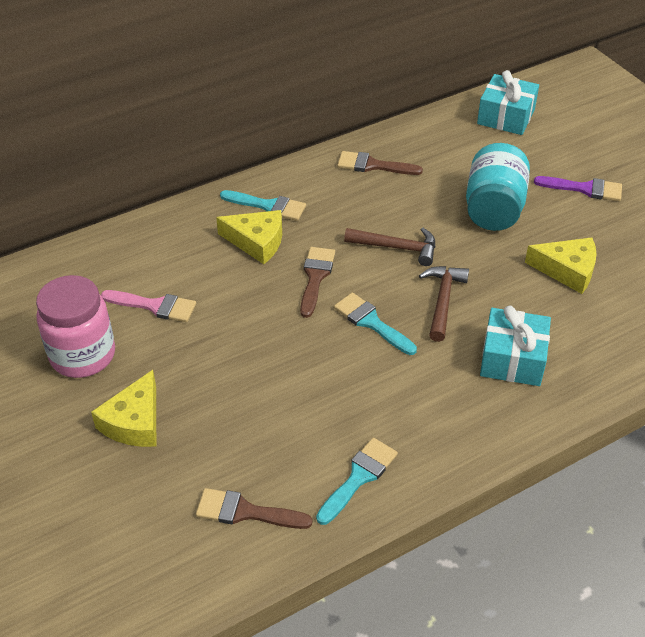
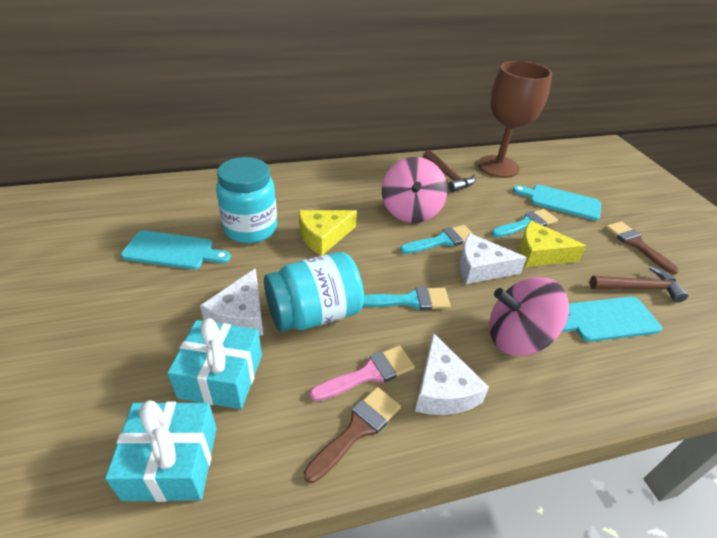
brown brush: [196,488,313,529] [300,247,335,318] [337,151,423,175] = 3 -> [304,387,401,483] [606,221,679,275] = 2
brown goblet: none = 0 -> [478,61,552,178] = 1
pink jar: [36,275,115,378] = 1 -> none = 0
pink spinning top: none = 0 -> [382,157,447,223] [489,277,569,356] = 2
purple brush: [534,176,622,201] = 1 -> none = 0
turquoise cutting board: none = 0 -> [121,230,231,269] [513,185,601,220] [562,297,662,342] = 3
turquoise jar: [466,143,530,231] = 1 -> [216,157,277,244] [264,252,364,332] = 2
white cheese: none = 0 -> [200,268,263,336] [415,333,489,415] [460,233,527,284] = 3
yellow cheese: [91,370,156,447] [216,210,282,264] [525,237,597,294] = 3 -> [299,210,357,255] [519,220,586,267] = 2

